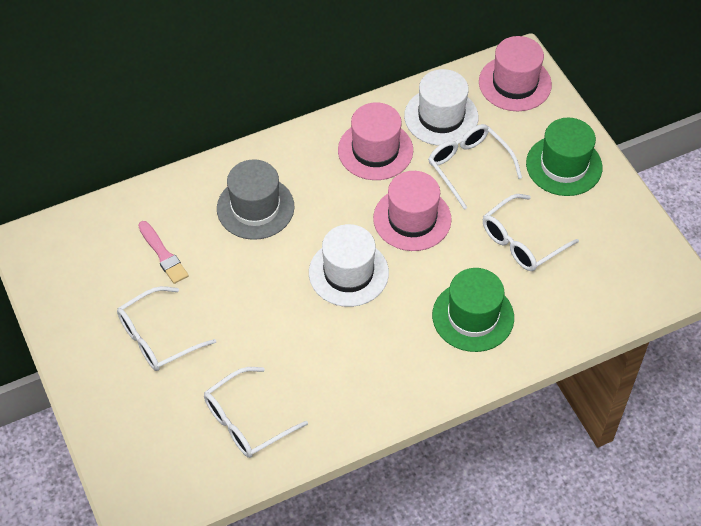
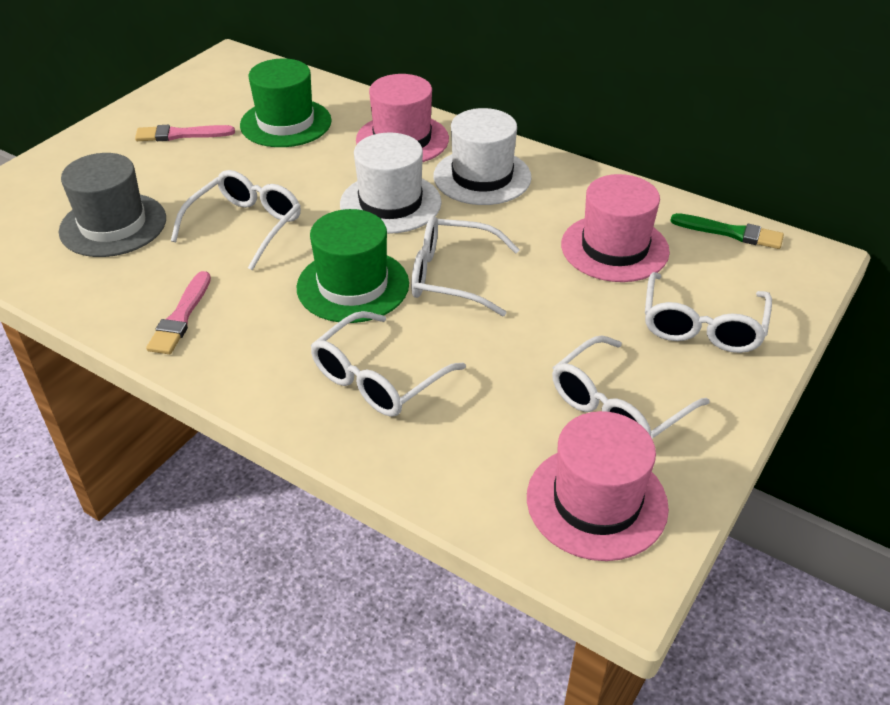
green brush: none = 0 -> [670,213,784,249] = 1
pink brush: [138,221,189,284] = 1 -> [135,125,235,141] [146,271,211,354] = 2
white glasses: [117,286,216,371] [204,367,308,458] [428,124,522,210] [483,194,579,271] = 4 -> [171,170,301,270] [311,311,466,417] [411,216,520,316] [552,335,709,438] [645,272,772,353] = 5

